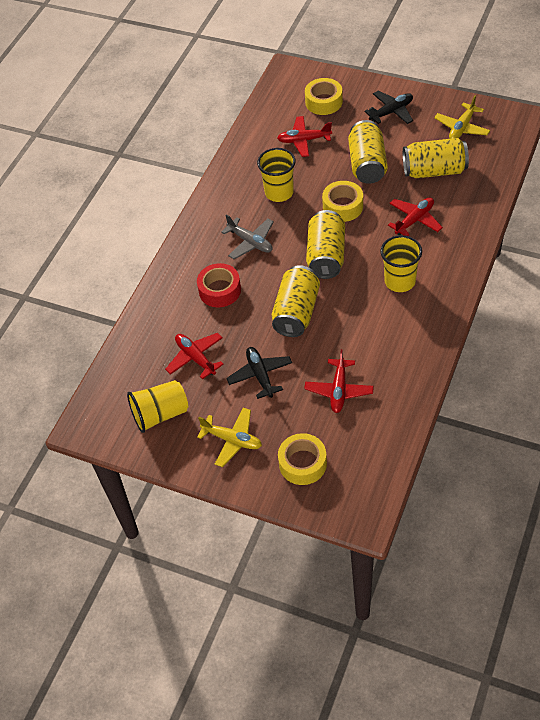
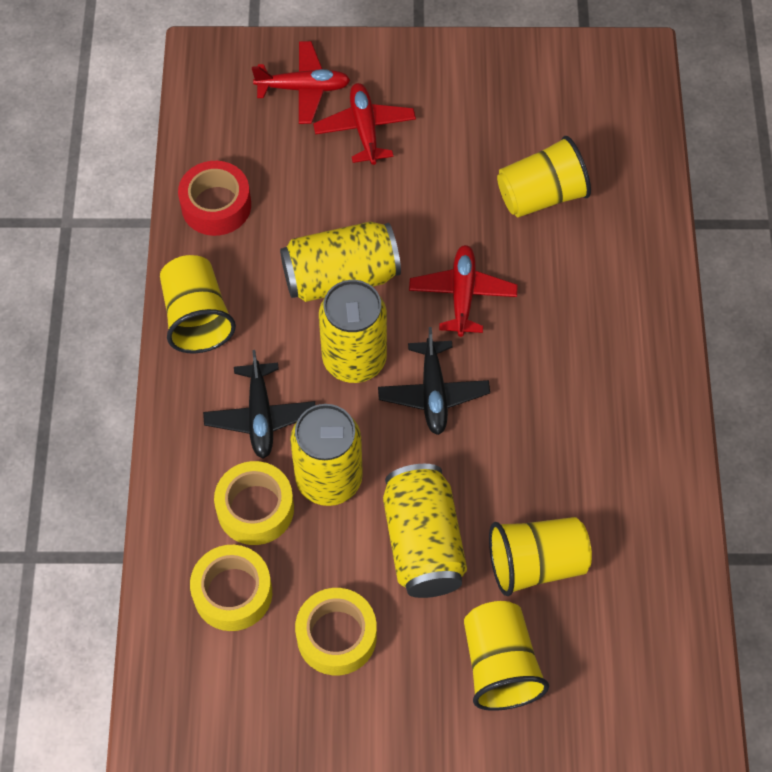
grey plane: [221,214,274,259] = 1 -> none = 0
red plane: [165,333,224,379] [277,116,332,157] [304,349,374,413] [388,197,443,236] = 4 -> [252,41,350,124] [313,83,416,165] [409,245,518,337] = 3
yellow cup: [127,380,188,433] [257,148,296,202] [381,235,422,292] = 3 -> [160,255,236,353] [464,601,549,711] [489,517,592,596] [497,136,591,217] = 4
yellow plane: [197,408,262,467] [434,95,490,139] = 2 -> none = 0

